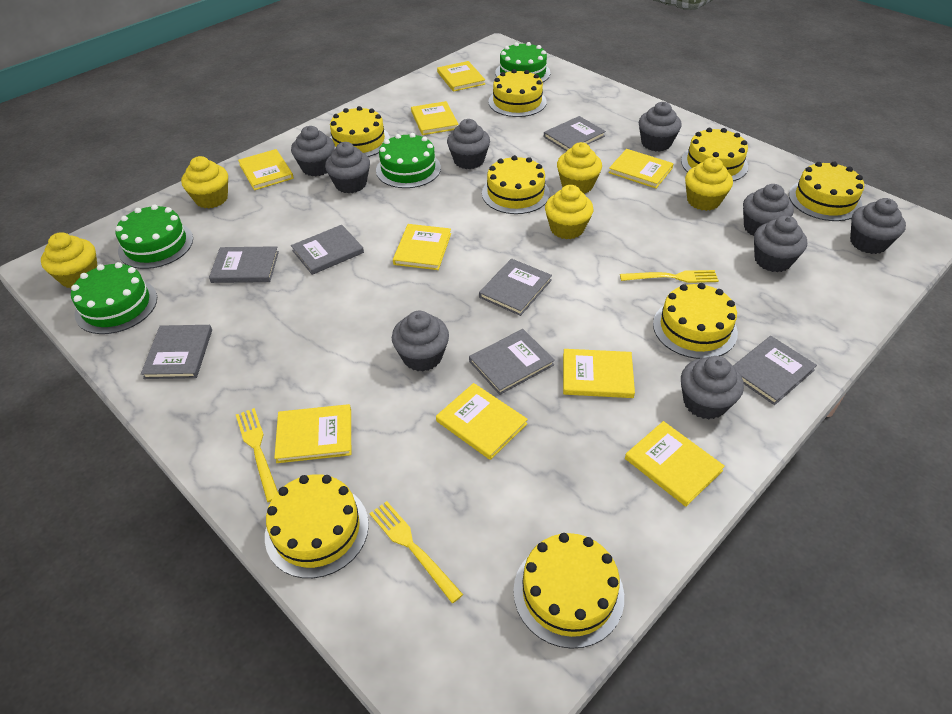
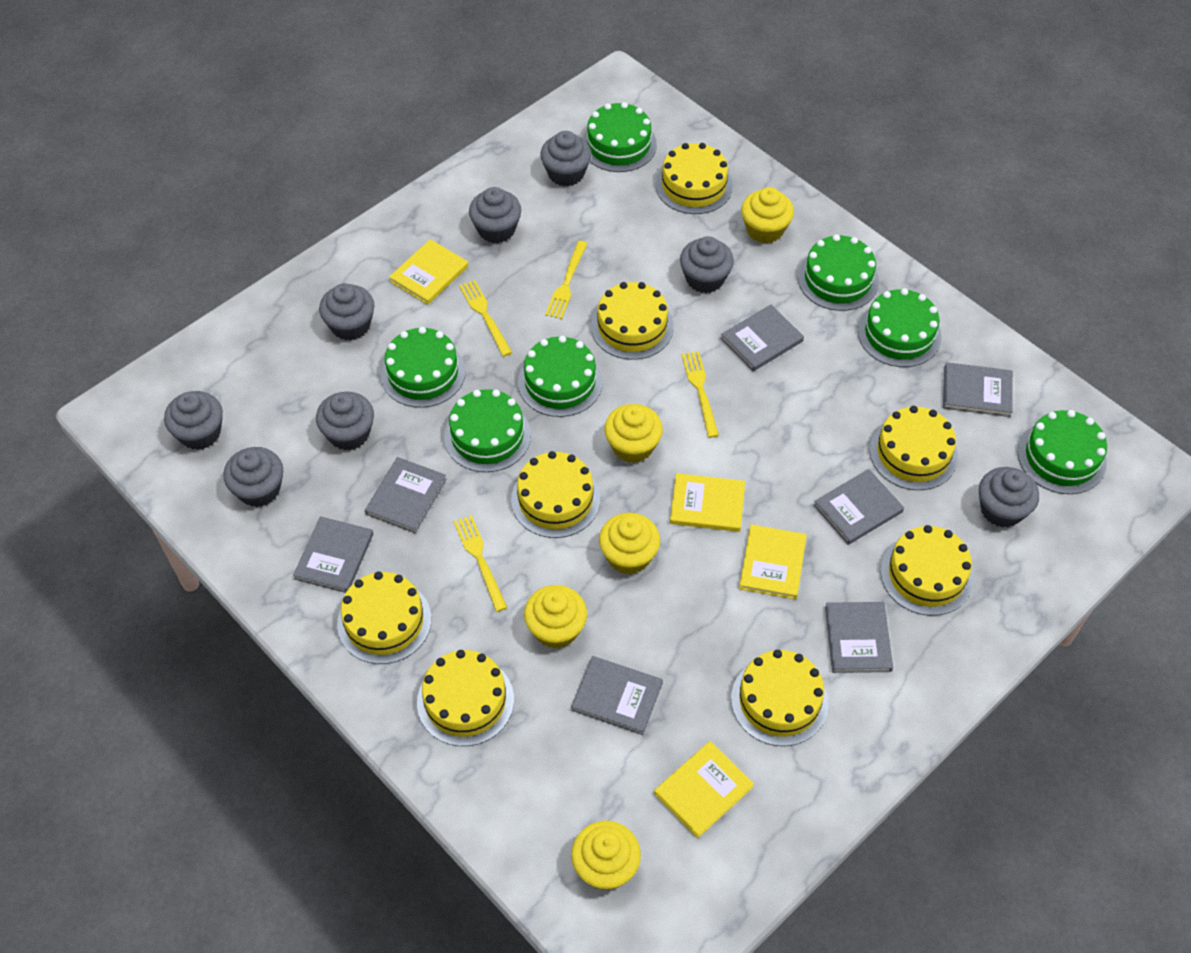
green cake: [71,262,157,334] [115,204,193,269] [376,133,441,188] [495,42,550,83] = 4 -> [381,327,465,408] [444,389,531,472] [518,336,603,417] [582,102,657,172] [798,234,879,311] [858,288,941,367] [1018,410,1107,494] = 7
grey cupcake: [291,126,335,176] [325,142,370,193] [392,311,449,371] [447,119,490,169] [639,102,682,152] [681,356,744,419] [743,184,794,236] [754,215,807,272] [850,198,906,254] = 9 -> [164,391,223,450] [223,447,283,507] [316,392,374,450] [319,283,375,341] [469,187,522,243] [540,131,592,187] [680,236,734,293] [979,467,1039,528] = 8
yellow book: [238,149,294,190] [274,404,351,463] [393,224,451,270] [411,101,458,135] [436,383,528,460] [437,61,485,92] [563,349,635,398] [608,149,674,188] [625,421,725,507] = 9 -> [389,239,468,305] [654,741,754,838] [670,473,745,532] [739,524,807,599] = 4
yellow fork: [236,408,278,502] [369,501,463,603] [620,270,719,283] = 3 -> [454,515,508,612] [459,280,512,357] [545,241,588,319] [681,351,719,438] = 4

